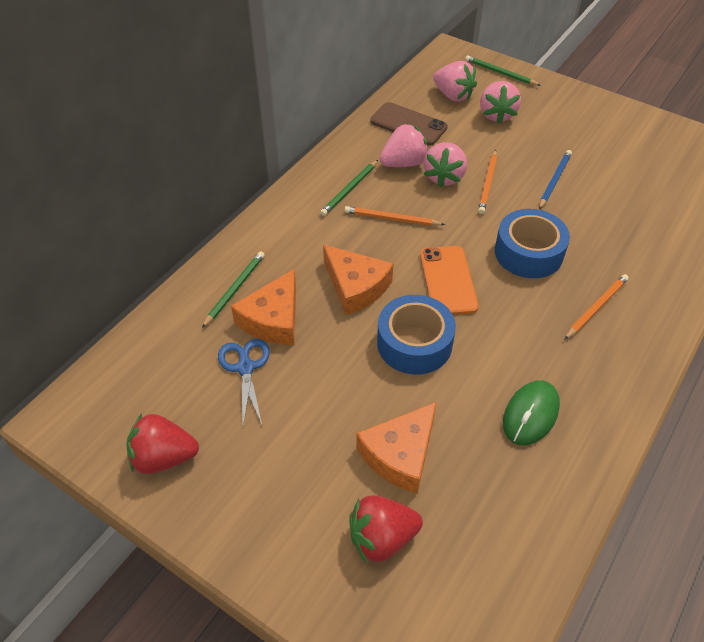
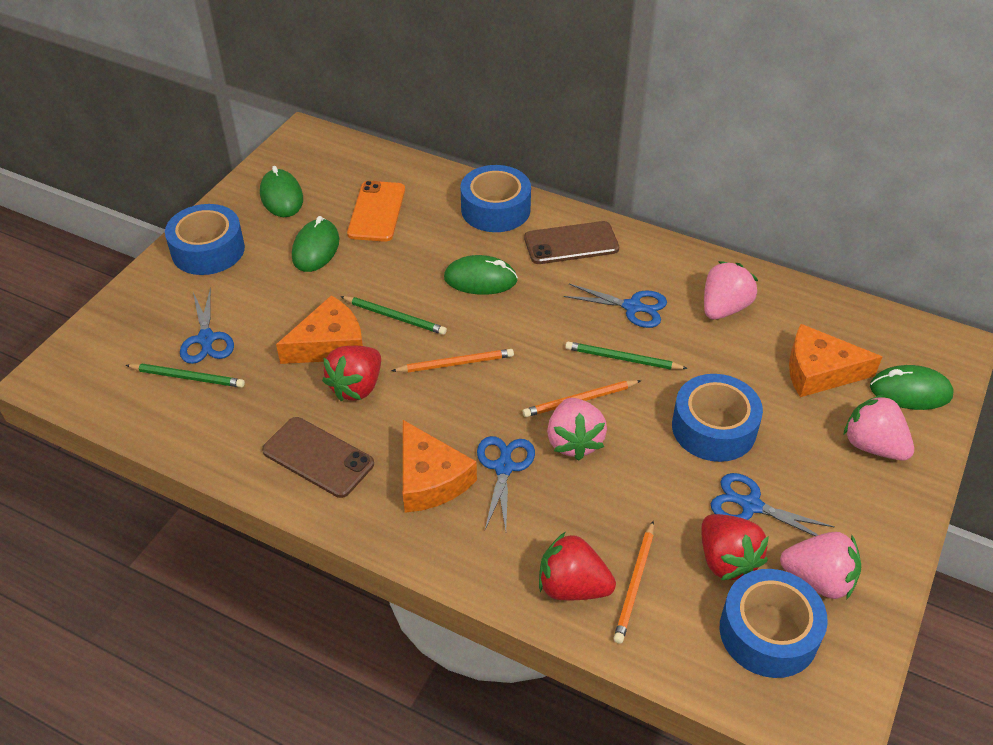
blue pencil: [539,150,572,209] = 1 -> none = 0
blue scissors: [218,339,270,425] = 1 -> [180,287,234,364] [477,436,535,531] [564,284,667,328] [711,473,835,536] = 4
blue tape: [377,295,456,375] [495,209,570,278] = 2 -> [165,204,245,275] [460,165,531,232] [672,374,763,462] [720,569,828,678] = 4
brown phone: [370,102,448,145] = 1 -> [262,417,374,498] [524,221,619,264] = 2
green mouse: [503,380,560,445] = 1 -> [260,166,303,217] [292,216,339,272] [444,255,518,295] [870,365,954,410] = 4
red strawberry: [126,414,199,474] [349,495,423,562] = 2 -> [322,346,381,401] [539,532,616,600] [701,514,769,580] = 3

